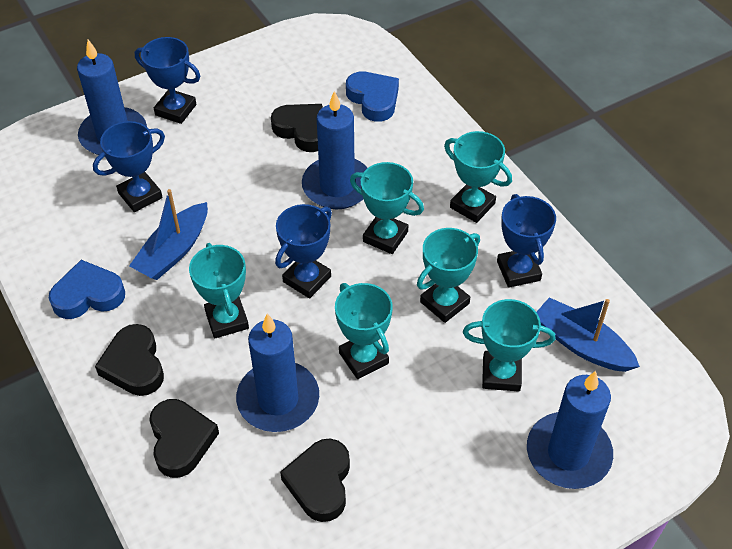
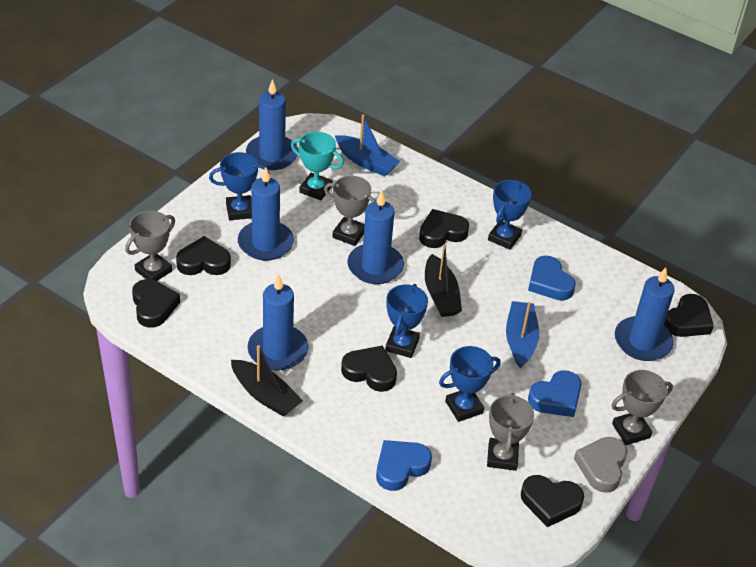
black boat: none = 0 -> [231,345,303,417] [425,244,462,317] = 2
black heart: [95,324,164,396] [149,399,219,478] [271,104,323,152] [280,439,350,522] = 4 -> [132,279,180,328] [176,236,231,275] [341,346,397,392] [419,209,469,248] [521,475,584,527] [664,294,714,337] = 6
blue candle: [77,40,147,155] [236,314,319,432] [302,91,367,210] [527,371,613,489] = 4 -> [238,167,294,261] [246,79,298,170] [247,274,308,371] [348,191,404,284] [615,267,675,361] = 5
blue heart: [49,260,125,319] [346,72,399,122] = 2 -> [376,440,432,491] [528,256,576,300] [528,370,581,417] = 3
grey heart: none = 0 -> [574,437,627,493] = 1
grey trophy: none = 0 -> [125,211,175,281] [324,176,376,246] [487,393,534,471] [611,370,673,445] = 4
turquoise trophy: [189,243,249,338] [335,283,393,379] [350,162,424,254] [417,228,480,323] [444,131,512,223] [463,299,556,392] = 6 -> [291,132,344,200] = 1

